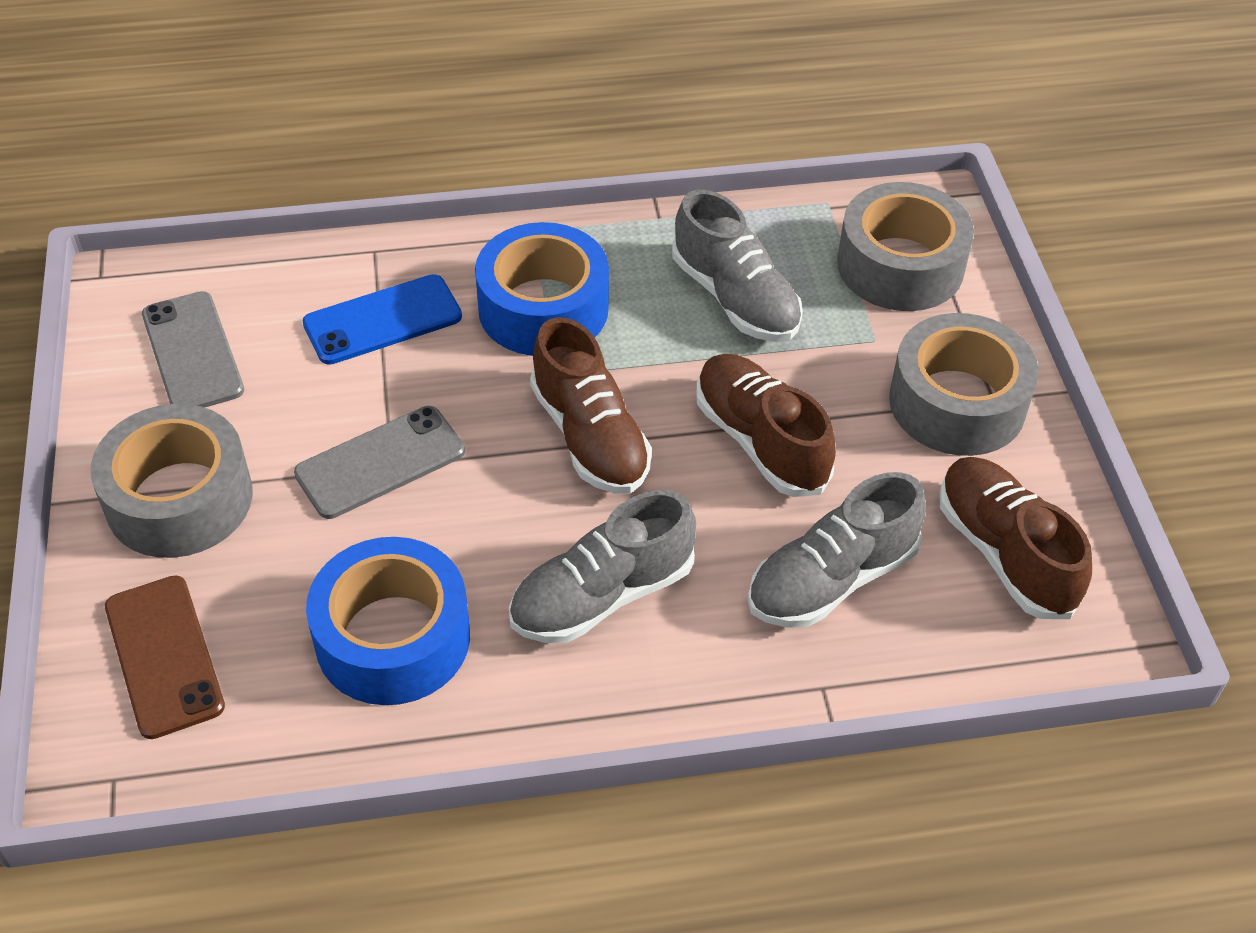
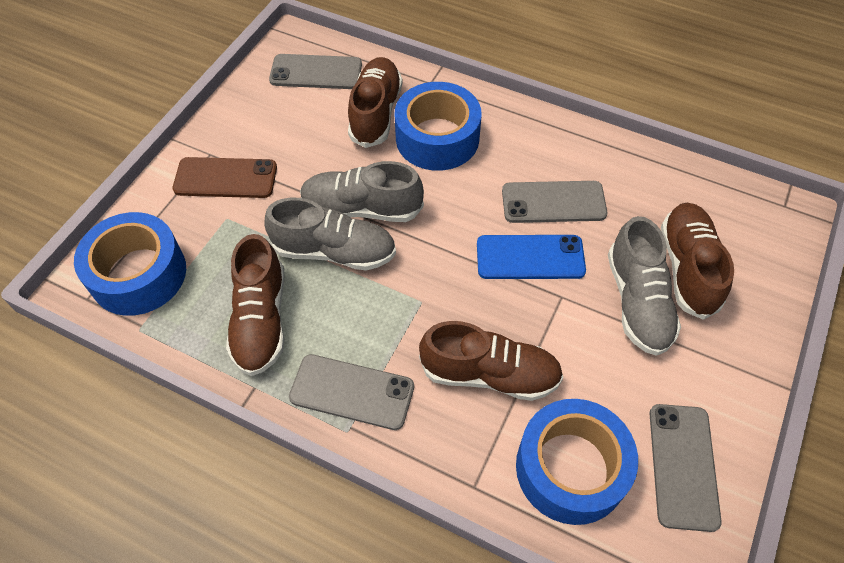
blue tape: [306,537,470,705] [475,222,609,356] = 2 -> [74,212,186,316] [395,82,482,171] [516,399,638,525] = 3
brown shoe: [530,317,652,494] [696,354,836,497] [940,457,1092,619] = 3 -> [226,234,285,376] [348,57,403,148] [419,321,564,401] [661,203,734,320] = 4
grey phone: [142,291,244,408] [294,406,465,519] = 2 -> [269,54,362,89] [289,354,414,430] [502,181,607,223] [650,404,722,532] = 4
grey tape: [90,404,253,558] [837,182,974,311] [889,313,1039,456] = 3 -> none = 0

